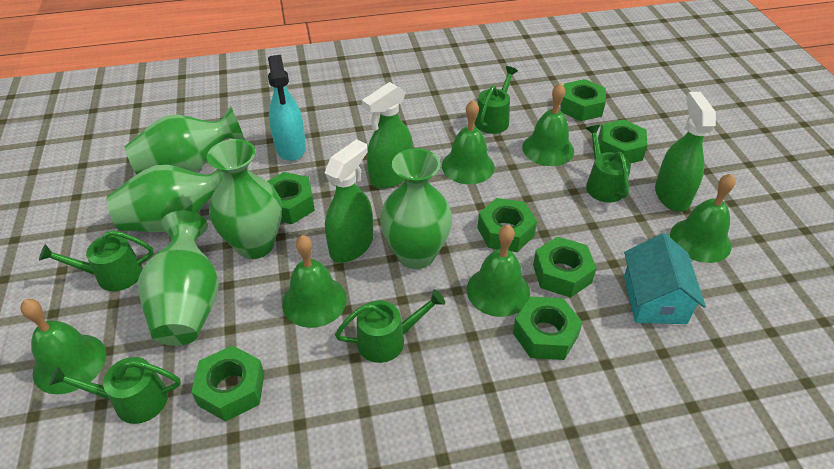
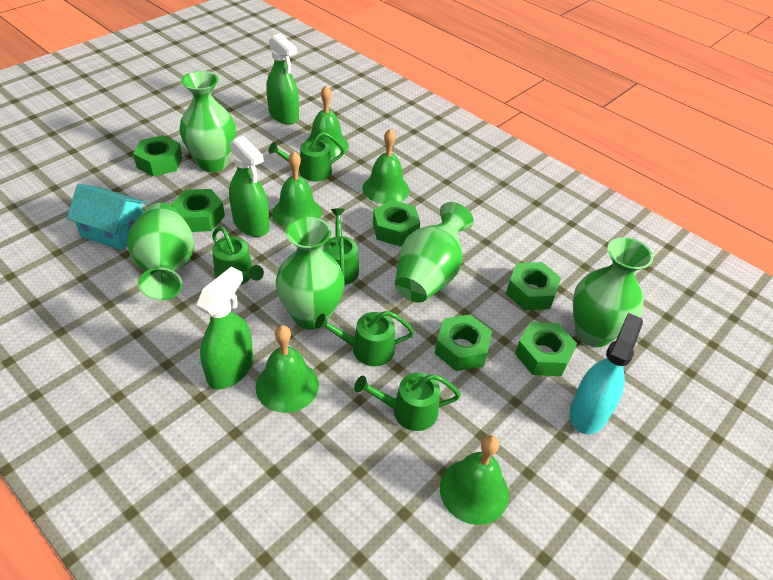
green bell: [20,299,106,394] [282,235,347,328] [442,100,495,184] [467,225,530,317] [522,83,574,166] [670,173,736,263] = 6 -> [256,325,319,413] [272,151,322,228] [306,86,349,158] [362,128,409,204] [440,435,509,525] = 5
green nut: [191,345,264,422] [267,172,315,224] [478,198,537,252] [513,297,583,360] [533,237,597,298] [561,79,606,121] [598,119,648,164] = 7 -> [133,135,182,177] [171,189,225,232] [373,200,420,246] [435,314,492,371] [506,262,561,310] [515,322,577,376] = 6

